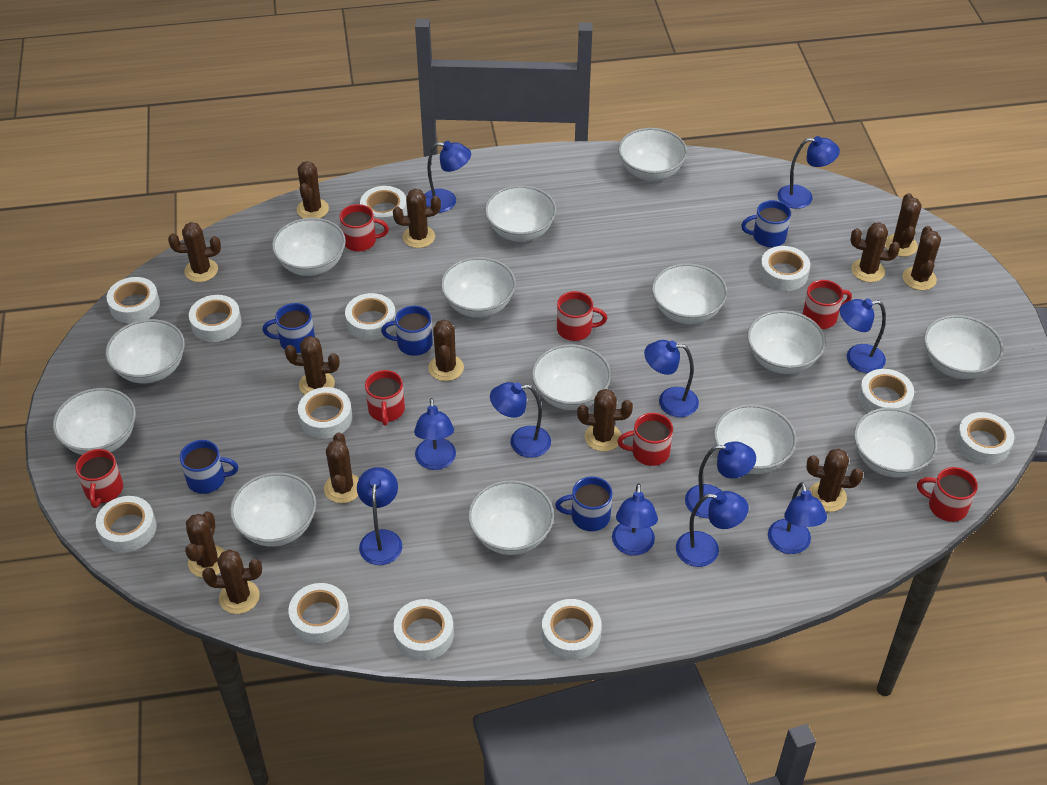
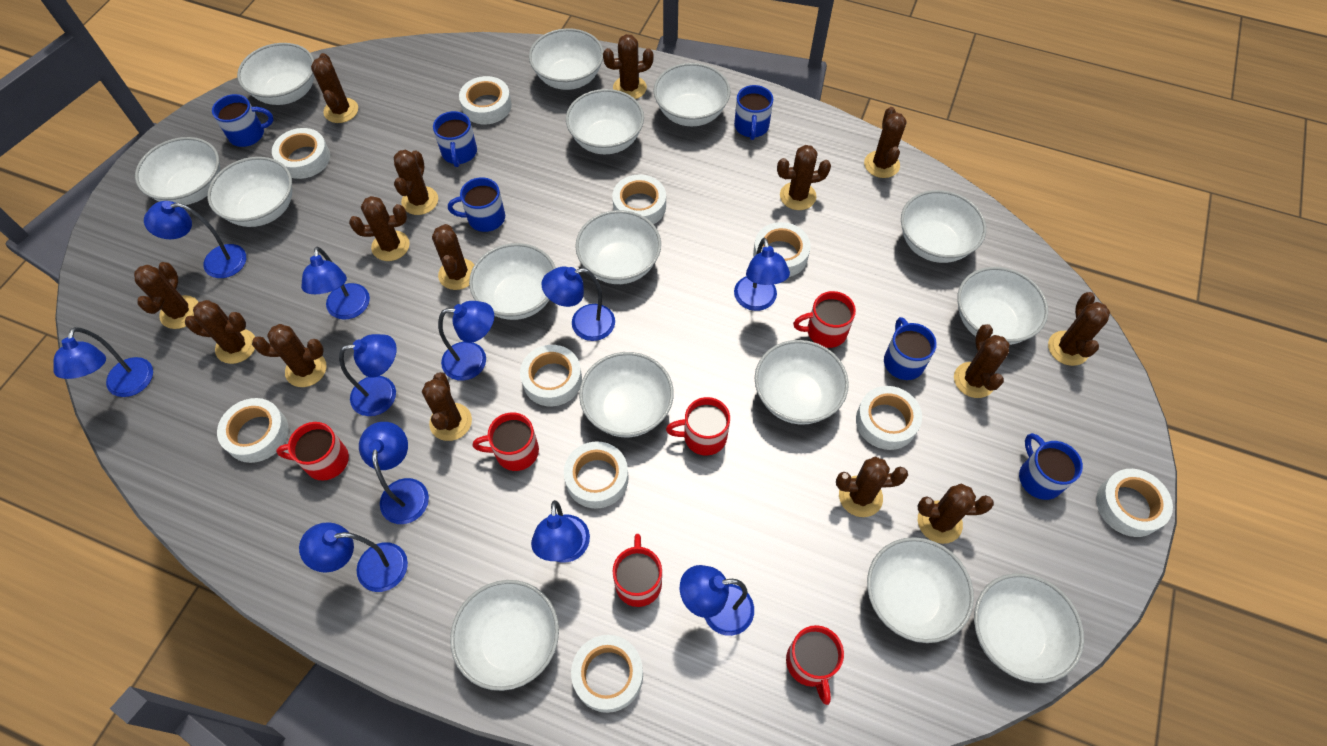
blue mug: [180,440,239,494] [262,303,315,353] [381,305,433,356] [555,476,613,531] [741,200,791,247] = 5 -> [212,94,273,147] [433,111,477,167] [448,177,505,232] [734,85,773,140] [884,317,937,380] [1019,433,1083,500] = 6
brown cactus: [168,222,221,282] [185,511,225,578] [202,550,262,614] [285,336,339,395] [297,161,329,218] [324,432,359,503] [393,189,441,248] [428,319,464,381] [577,389,633,452] [806,449,863,512] [850,222,900,282] [885,193,922,257] [903,226,941,290] = 13 -> [134,262,198,329] [185,300,255,364] [252,324,326,387] [311,53,358,123] [349,196,410,261] [394,150,438,215] [422,372,472,441] [432,224,474,290] [603,34,654,99] [777,145,831,210] [836,457,908,517] [864,107,907,178] [917,484,994,544] [954,324,1010,398] [1048,292,1110,366] = 15
red mug: [75,449,123,508] [340,204,389,251] [365,370,405,426] [557,291,607,341] [617,413,673,466] [803,280,852,329] [917,467,978,522] = 7 -> [276,422,349,481] [473,412,539,471] [612,534,662,607] [666,397,730,456] [786,625,844,705] [793,291,856,348] = 6
white bowl: [53,388,136,455] [106,319,185,384] [230,472,316,547] [272,218,346,276] [441,257,516,318] [468,480,554,555] [485,185,556,242] [532,344,611,410] [618,128,687,181] [652,263,727,324] [714,404,797,474] [747,310,825,374] [854,408,937,478] [924,315,1003,379] = 14 -> [135,137,220,205] [207,157,292,227] [237,43,314,105] [450,580,559,691] [469,243,556,320] [529,28,604,90] [566,89,644,154] [575,210,661,284] [579,352,674,437] [654,63,730,126] [755,340,849,425] [867,537,974,643] [901,190,986,263] [958,267,1048,345] [974,573,1084,683] = 15
white tape: [96,496,156,552] [107,277,160,323] [189,295,242,342] [288,583,350,644] [298,387,353,439] [345,293,396,340] [360,186,407,229] [393,599,454,661] [542,599,602,660] [760,246,810,291] [858,369,914,412] [956,412,1014,465] = 12 -> [217,398,289,463] [272,128,330,179] [459,76,512,124] [520,345,582,406] [564,441,629,509] [571,635,643,713] [612,175,666,224] [753,222,811,277] [856,386,922,450] [1096,469,1173,537] = 10

